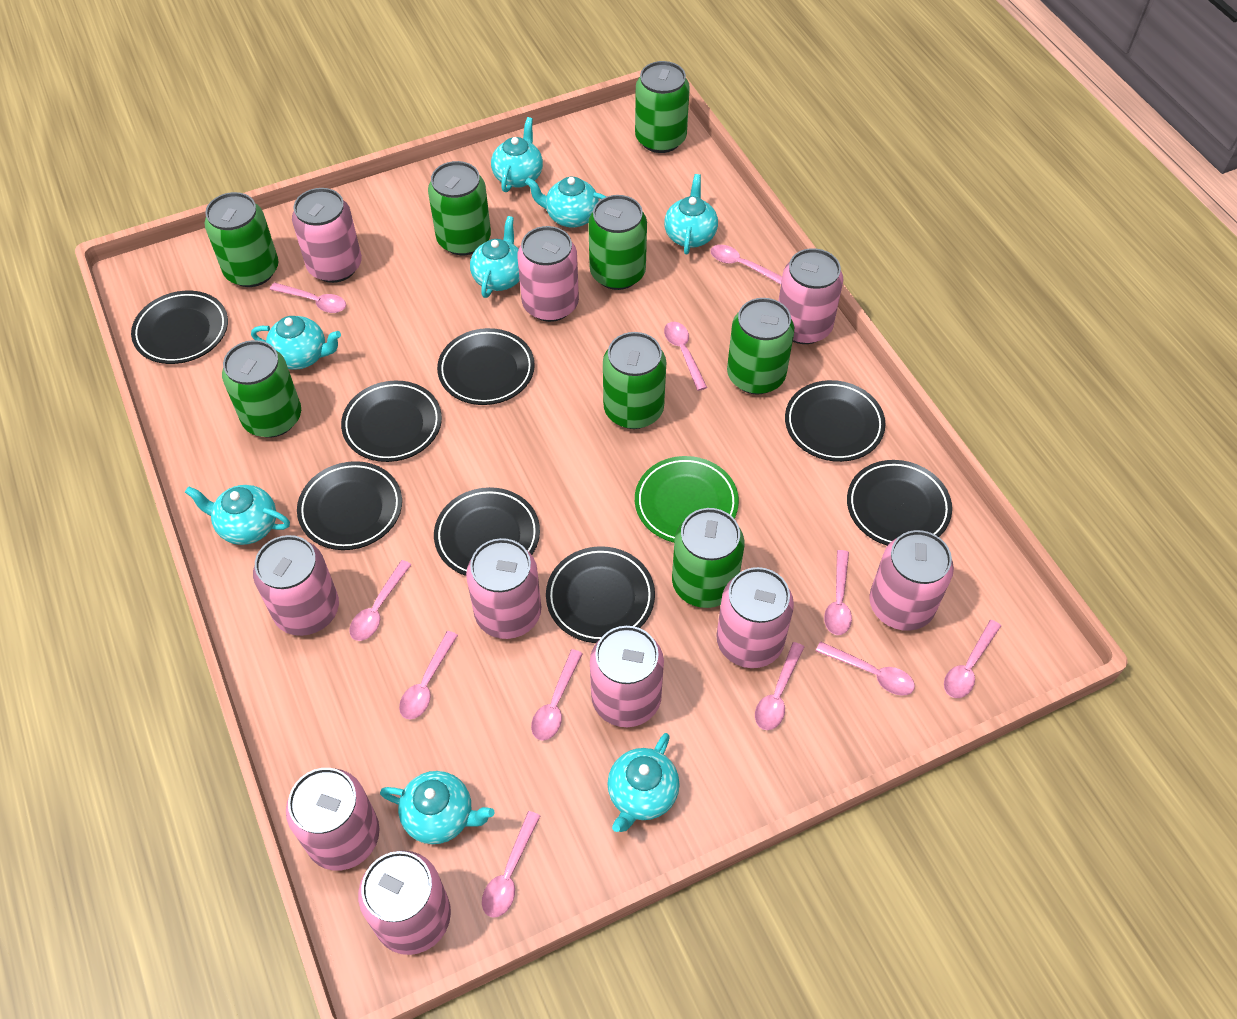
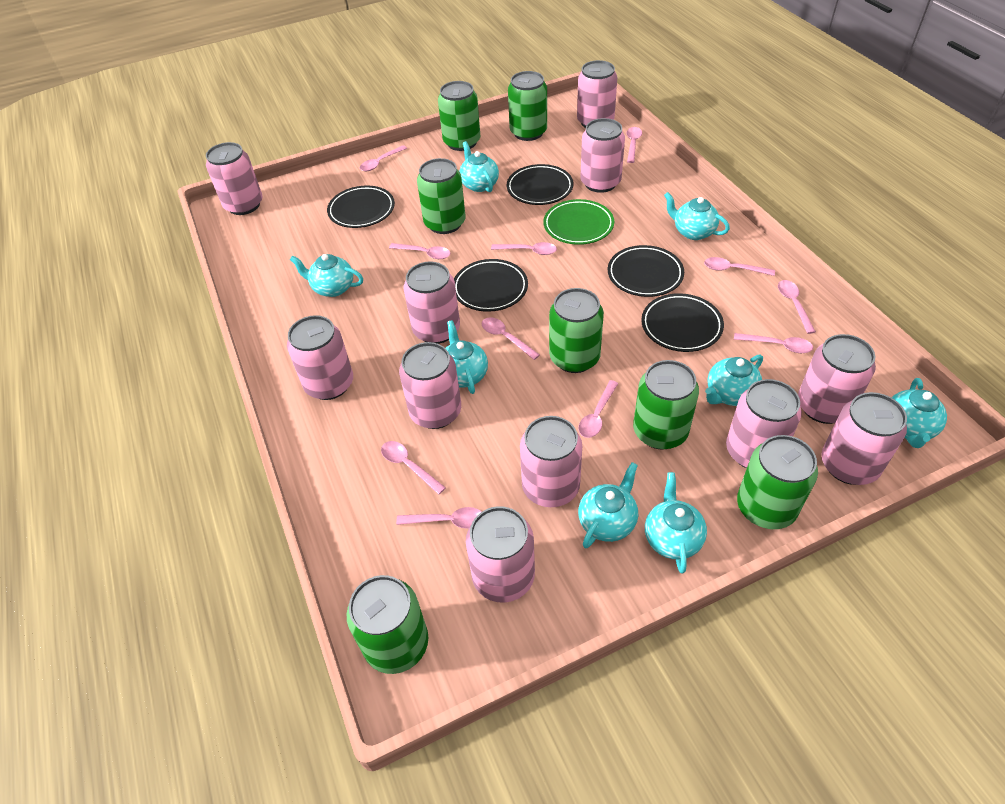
black plate: [131,291,228,364] [297,461,402,550] [341,381,442,462] [434,487,540,576] [437,328,535,405] [546,546,655,643] [785,380,886,462] [847,460,952,546] = 8 -> [327,185,395,228] [454,259,528,312] [507,164,573,205] [608,245,684,297] [641,293,724,352] = 5
green can: [205,192,279,287] [222,340,301,438] [428,161,491,255] [588,195,647,290] [603,332,666,429] [635,61,690,153] [672,508,744,608] [727,298,794,395] = 8 -> [347,575,429,674] [417,158,466,234] [438,81,480,151] [508,71,547,141] [549,288,604,373] [633,360,699,450] [737,435,818,529] = 7
pink can: [253,535,339,636] [286,768,380,871] [292,188,362,283] [358,851,451,955] [466,538,541,639] [517,226,579,322] [590,626,664,727] [716,567,794,668] [778,248,843,344] [869,530,954,631] = 10 -> [206,142,263,215] [287,315,353,400] [399,342,461,429] [404,261,460,344] [466,506,535,603] [520,416,582,507] [577,60,617,128] [580,118,625,193] [726,379,802,468] [798,334,876,424] [821,392,907,485] = 11

